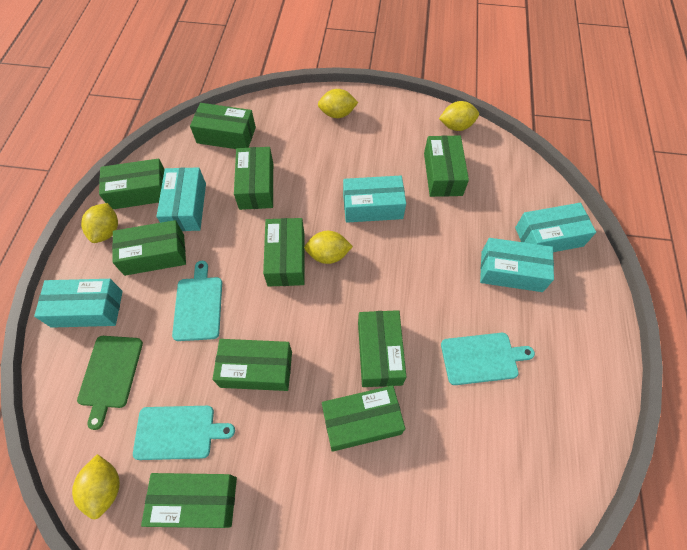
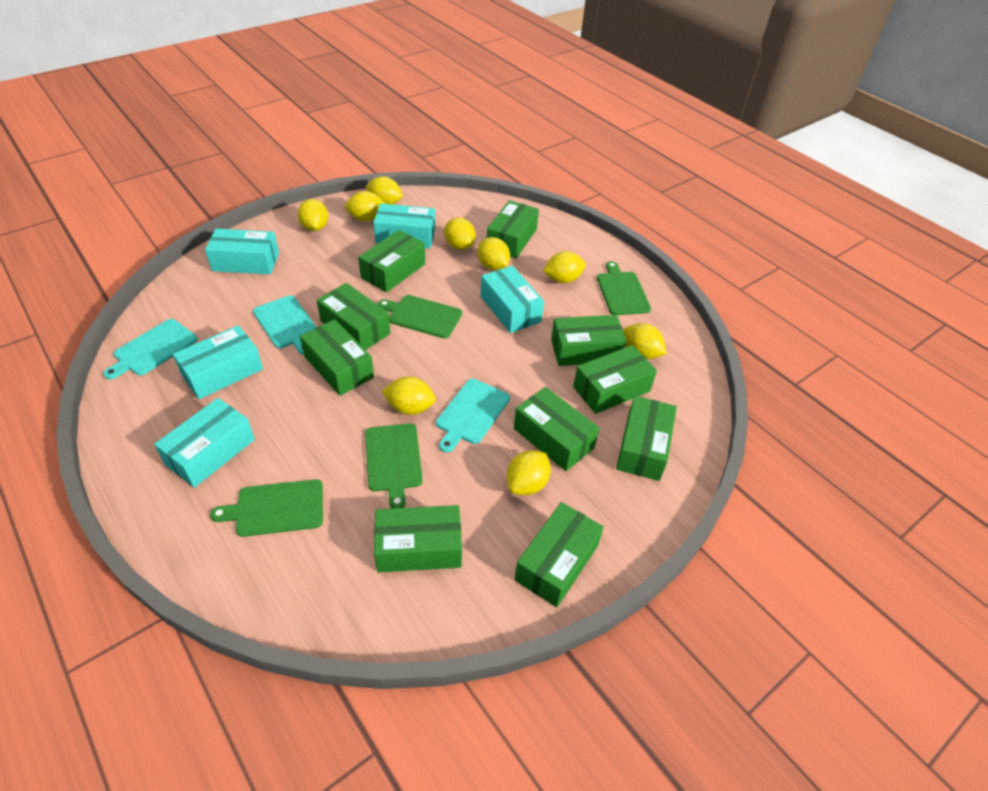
green cutting board: [77,336,143,430] = 1 -> [210,479,323,537] [365,423,423,509] [378,295,462,338] [597,261,651,315] = 4
yellow lemon: [72,454,120,520] [81,203,118,243] [305,231,353,264] [318,89,358,118] [439,101,479,131] = 5 -> [297,199,328,231] [345,191,386,221] [366,176,403,205] [382,376,436,415] [444,217,476,250] [477,237,510,270] [507,450,551,495] [543,251,586,283] [623,323,667,359] = 9

